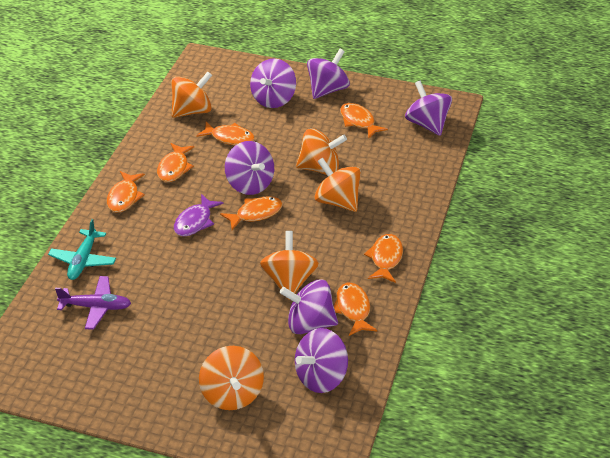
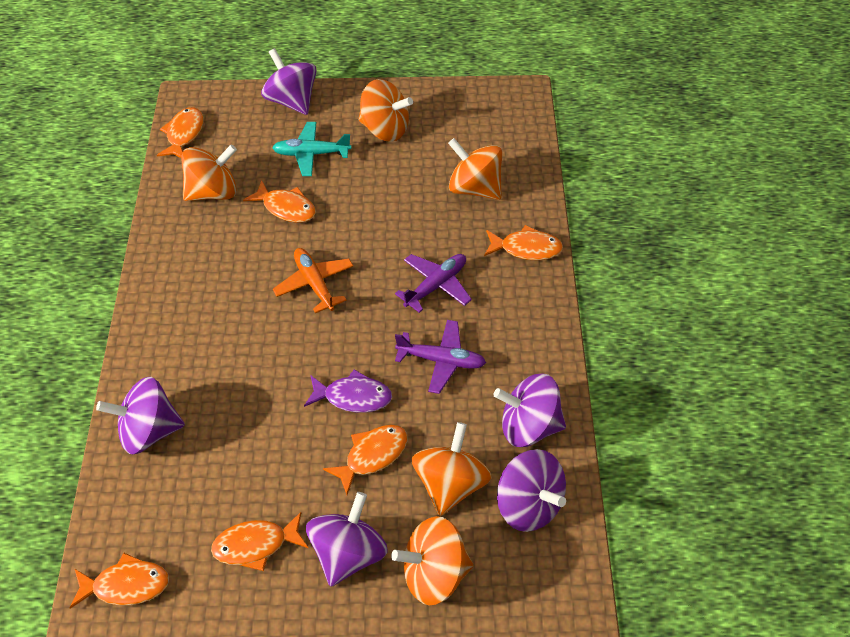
orange fish: [107,171,145,213] [157,143,194,182] [196,122,255,145] [220,196,283,230] [334,283,377,336] [340,103,388,139] [364,234,403,283] = 7 -> [69,553,169,609] [157,107,204,158] [211,512,309,571] [243,180,316,223] [323,425,408,495] [484,225,563,260] = 6
orange plane: none = 0 -> [273,248,353,313] = 1
purple plane: [55,276,131,330] = 1 -> [395,254,472,313] [395,320,486,394] = 2
purple spinning top: [225,141,274,195] [250,59,296,108] [280,280,338,334] [295,328,348,393] [307,49,350,99] [405,81,452,136] = 6 -> [96,377,185,454] [261,48,316,115] [306,492,388,587] [494,373,566,447] [497,449,566,532] = 5

